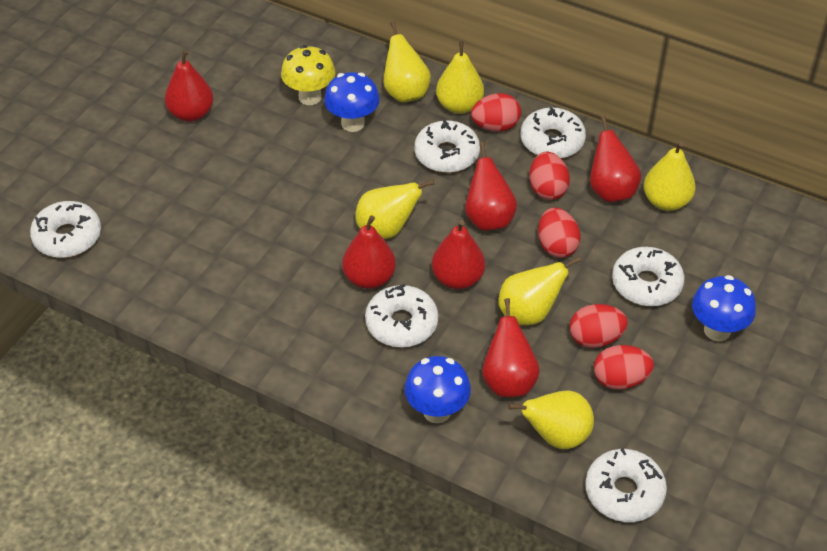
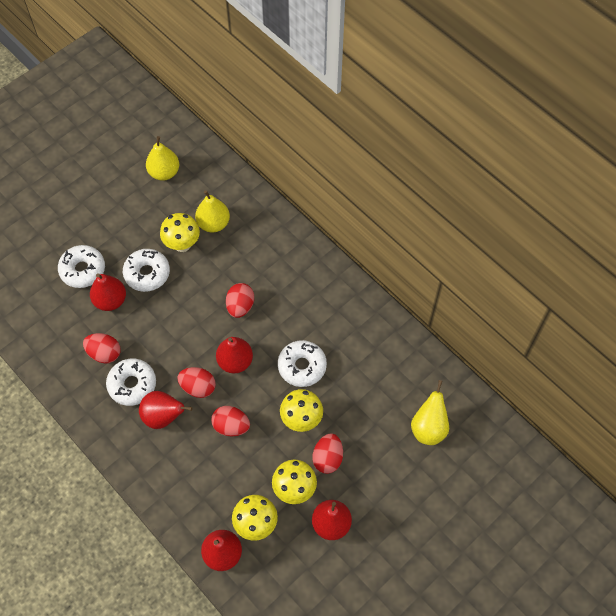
blue mushroom: [324,72,380,132] [404,356,471,423] [692,275,756,341] = 3 -> none = 0
red pear: [165,50,214,122] [342,215,396,289] [432,220,485,289] [465,142,517,231] [482,298,540,397] [590,115,641,202] = 6 -> [90,274,126,311] [139,391,193,429] [201,530,242,571] [216,337,253,374] [312,500,352,540] = 5
white donut: [30,201,101,258] [365,284,438,347] [414,120,480,173] [520,107,586,159] [585,448,667,522] [612,247,684,306] = 6 -> [58,245,105,288] [106,358,156,406] [123,249,170,292] [278,340,327,387] = 4
yellow mushroom: [281,45,335,105] = 1 -> [160,213,200,252] [232,495,278,541] [272,460,317,504] [280,389,323,432] = 4
yellow pear: [355,179,435,239] [384,21,431,102] [436,41,484,114] [499,257,581,325] [508,390,594,449] [644,141,695,211] = 6 -> [146,136,179,181] [195,190,230,233] [411,380,449,445] = 3

